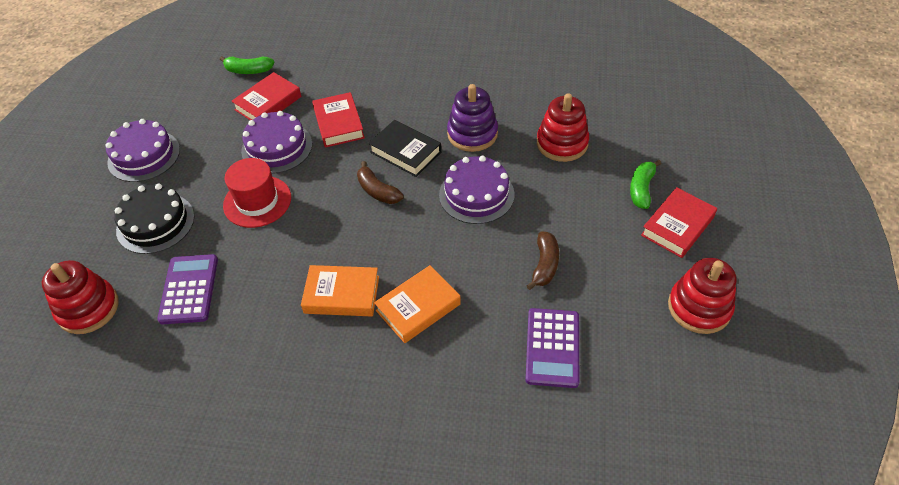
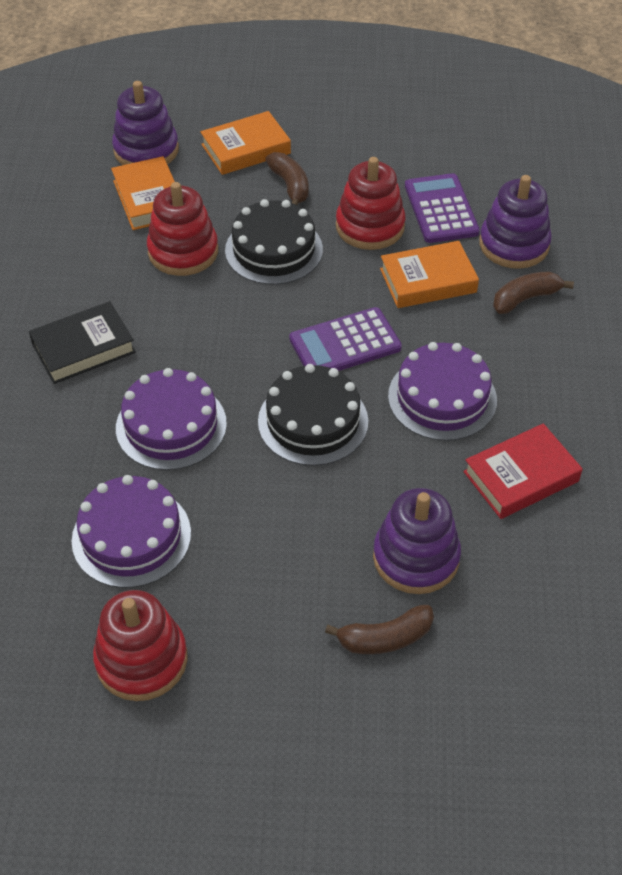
black cake: [114,184,195,254] = 1 -> [225,199,323,285] [258,364,368,466] = 2
brown banana: [357,161,404,204] [526,231,559,290] = 2 -> [265,152,309,205] [325,605,434,654] [493,271,574,314] = 3
green banana: [220,56,274,74] [630,160,661,209] = 2 -> none = 0
orange book: [301,265,379,317] [374,265,461,343] = 2 -> [111,156,175,230] [200,111,291,175] [380,241,479,308] = 3
purple stacking toy: [447,84,498,152] = 1 -> [112,81,179,165] [373,488,461,594] [479,175,552,269] = 3
red book: [232,72,301,120] [312,92,365,148] [641,187,717,258] = 3 -> [463,423,583,519] = 1
red hat: [223,158,291,228] = 1 -> none = 0

